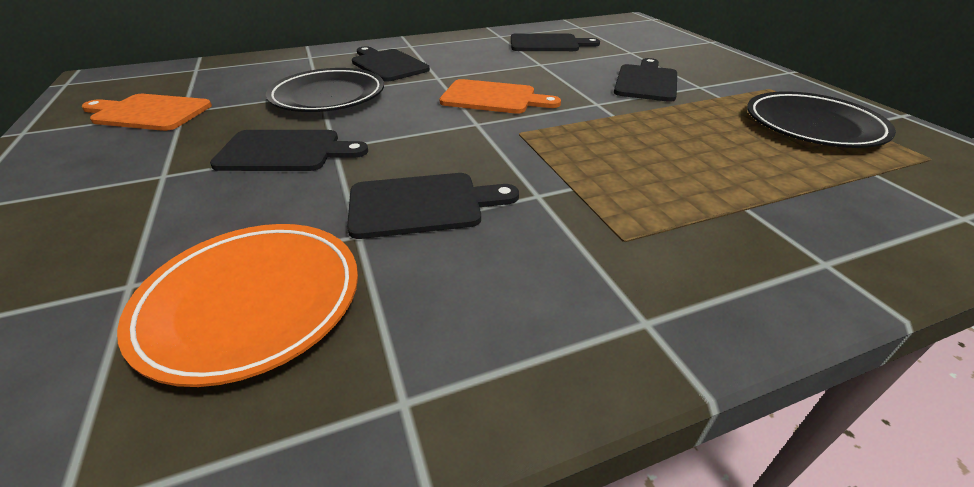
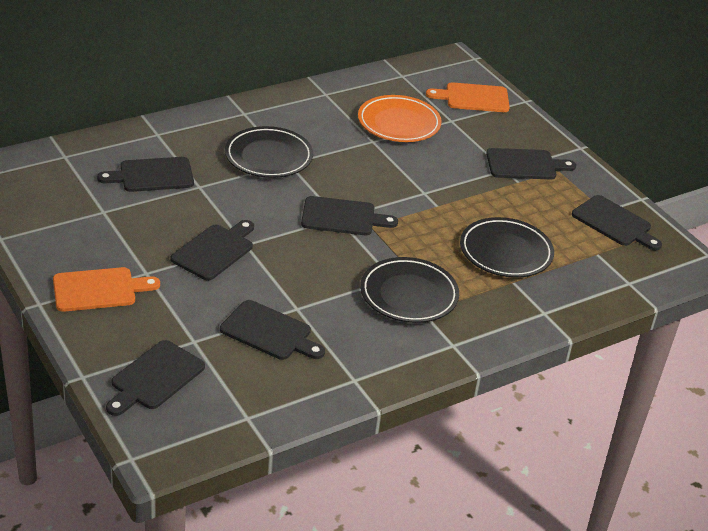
black cutting board: [210,130,368,171] [347,173,519,239] [352,46,430,82] [511,33,600,51] [614,58,677,102] = 5 -> [97,157,194,192] [106,340,205,416] [171,220,254,281] [220,300,325,360] [301,196,398,235] [486,148,576,179] [572,195,662,250] = 7
black plate: [266,68,384,112] [747,91,896,148] = 2 -> [225,126,313,178] [360,257,459,323] [460,217,554,278] = 3

